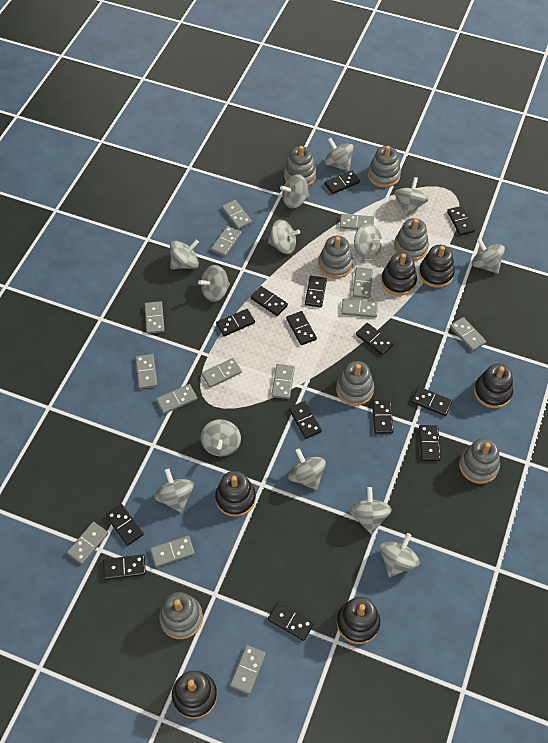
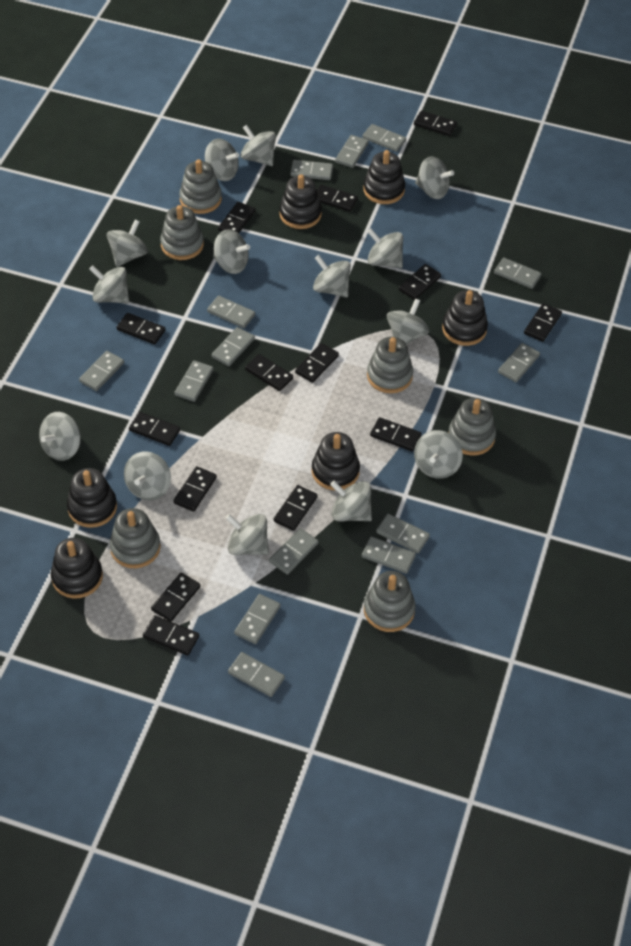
grey spinning top: [154,469,194,513] [170,240,199,269] [198,265,230,302] [201,419,241,456] [268,220,300,254] [280,174,310,209] [288,448,326,490] [324,138,354,172] [349,487,392,534] [354,223,383,259] [380,533,420,577] [395,177,428,216] [472,238,505,274] = 13 -> [39,412,81,461] [89,265,129,303] [107,219,148,267] [124,451,171,500] [205,139,239,181] [213,229,250,274] [225,514,269,555] [241,125,276,166] [313,255,351,298] [330,481,372,522] [368,229,403,268] [386,298,430,344] [414,430,463,479] [415,156,454,199] = 14
grey stacking toy: [159,592,203,639] [284,146,317,186] [318,236,353,279] [336,361,374,406] [368,146,401,188] [394,218,429,261] [459,438,500,484] = 7 -> [110,508,161,568] [160,205,204,260] [179,159,222,214] [364,571,416,632] [367,337,413,393] [448,398,496,456] = 6

